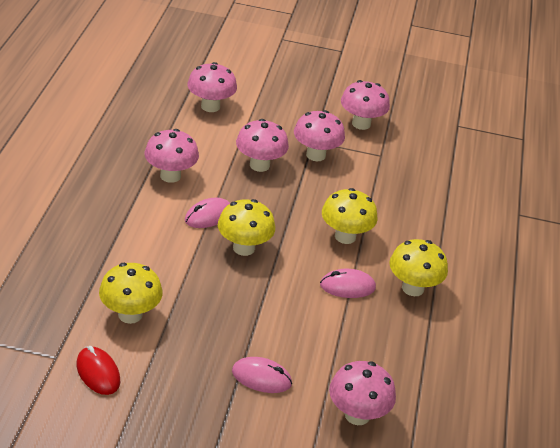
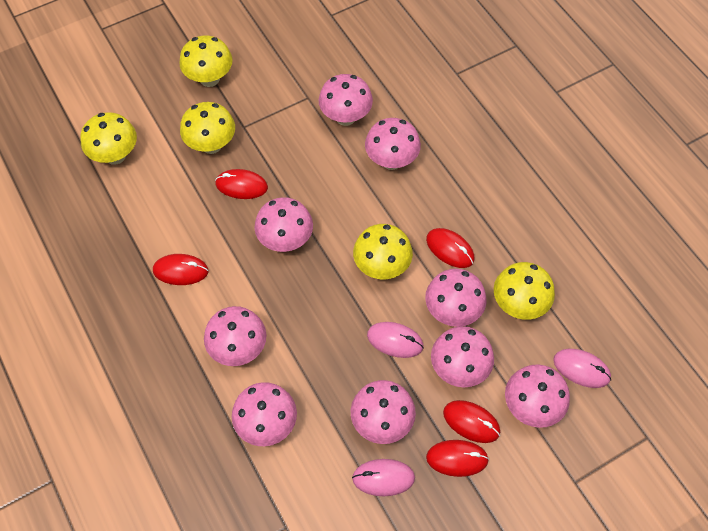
pink mushroom: [145,129,199,183] [187,62,237,112] [236,119,289,172] [294,110,345,161] [329,361,396,425] [341,80,390,130] = 6 -> [204,306,267,366] [232,382,297,446] [254,197,313,252] [319,74,373,126] [351,380,416,444] [365,118,421,170] [425,269,487,327] [431,326,494,387] [505,364,570,428] = 9
red mouse: [77,346,120,395] = 1 -> [153,254,209,285] [215,169,268,199] [426,228,474,268] [426,440,489,477] [443,400,500,443] = 5
yellow mushroom: [99,263,163,324] [218,199,275,256] [322,188,378,244] [389,239,448,296] = 4 -> [80,112,137,165] [179,35,233,87] [180,102,235,154] [353,224,413,279] [494,262,555,320] = 5

